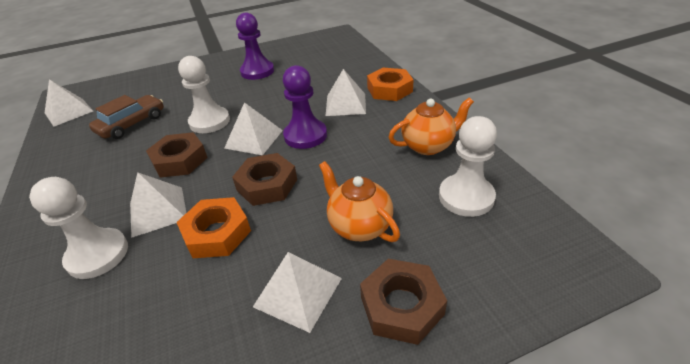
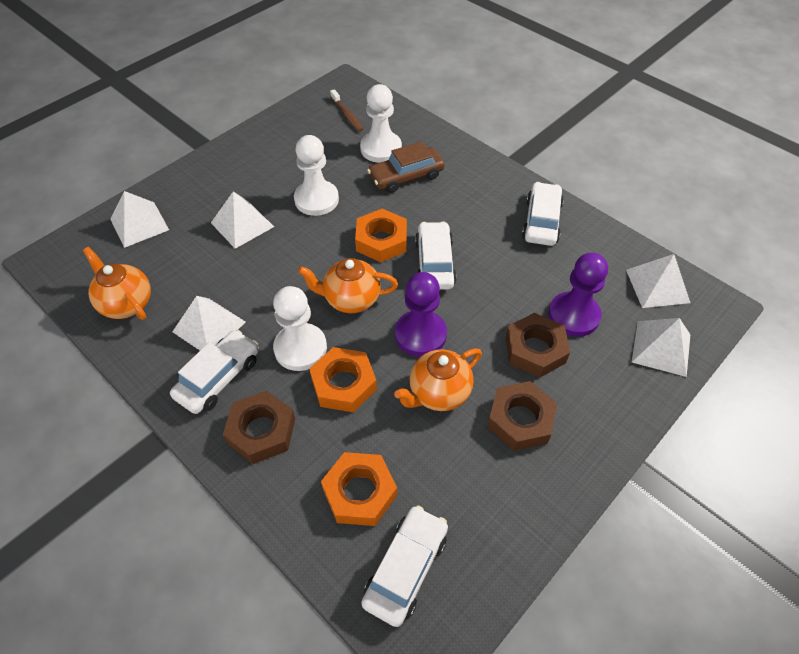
brown toothbrush: none = 0 -> [330,89,363,132] = 1
orange nut: [176,197,251,258] [367,68,414,101] = 2 -> [309,347,377,413] [321,452,397,526] [355,208,407,262] = 3
orange teapot: [319,161,400,242] [389,97,474,155] = 2 -> [83,247,151,320] [298,258,398,313] [394,348,482,411] = 3
white car: none = 0 -> [170,330,259,414] [361,505,448,627] [415,221,457,290] [522,182,564,246] = 4

